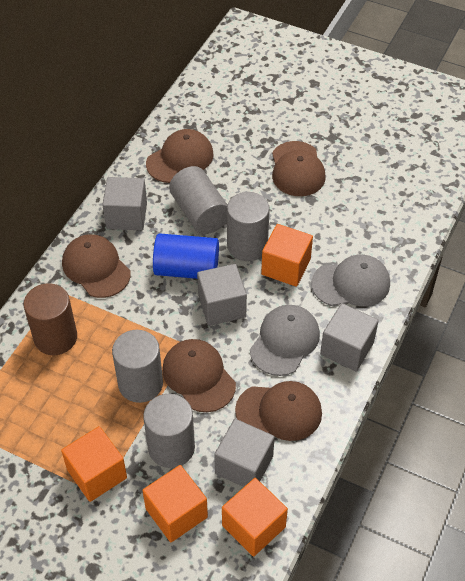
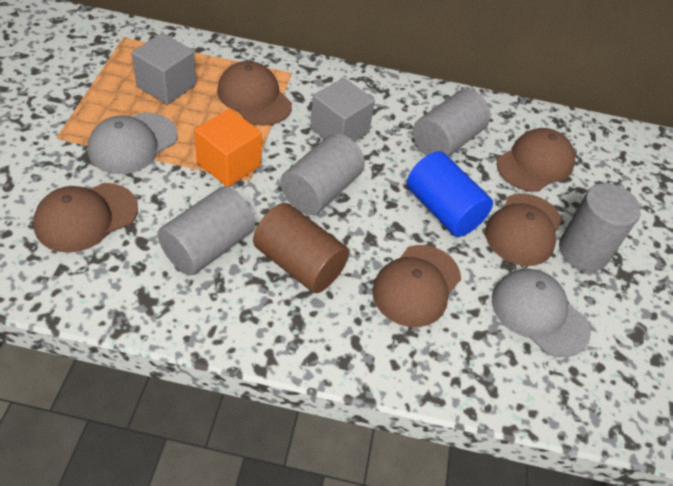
grey cube: [102,177,147,230] [197,264,247,326] [214,419,275,487] [320,303,379,371] = 4 -> [131,33,196,105] [310,78,375,142] = 2
orange cube: [61,426,127,502] [142,465,208,542] [222,478,288,557] [261,224,313,287] = 4 -> [194,109,262,187] = 1

